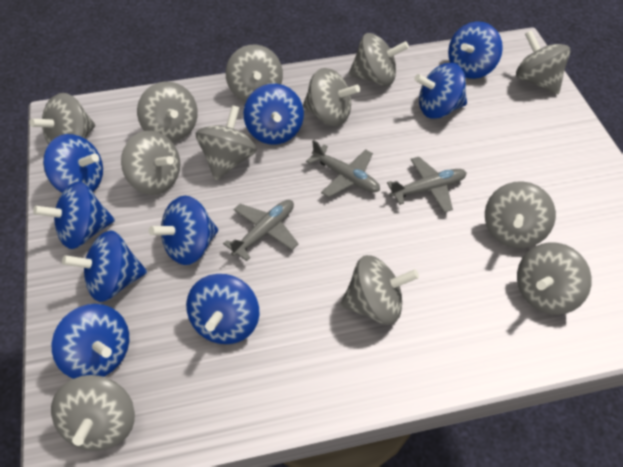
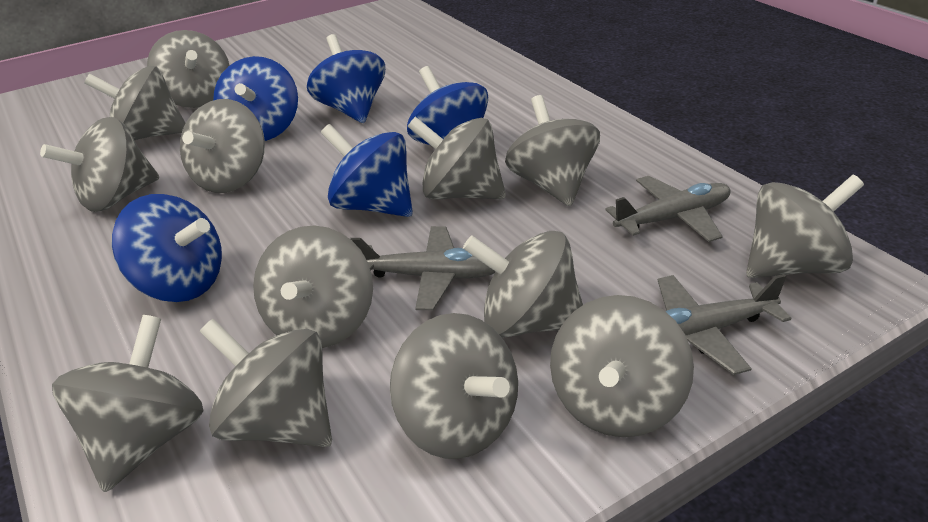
blue spinning top: [33,181,115,249] [43,134,103,193] [52,304,129,379] [62,230,147,302] [149,196,218,265] [186,274,259,344] [244,84,304,145] [414,63,467,119] [448,21,503,79] = 9 -> [112,194,222,302] [213,56,298,141] [307,34,385,123] [321,124,413,217] [407,66,488,145] = 5
grey spinning top: [29,93,95,145] [51,375,135,451] [121,131,180,195] [137,81,198,142] [196,105,256,180] [226,45,283,102] [303,68,360,126] [340,255,419,325] [349,33,409,86] [485,181,556,248] [516,30,570,94] [517,242,592,315] = 12 -> [40,117,159,212] [52,315,204,492] [84,66,186,140] [147,30,230,108] [180,99,265,193] [200,319,332,447] [253,225,373,348] [390,313,518,459] [407,117,506,199] [463,231,583,338] [505,95,600,206] [550,295,694,437] [746,175,864,278] = 13

